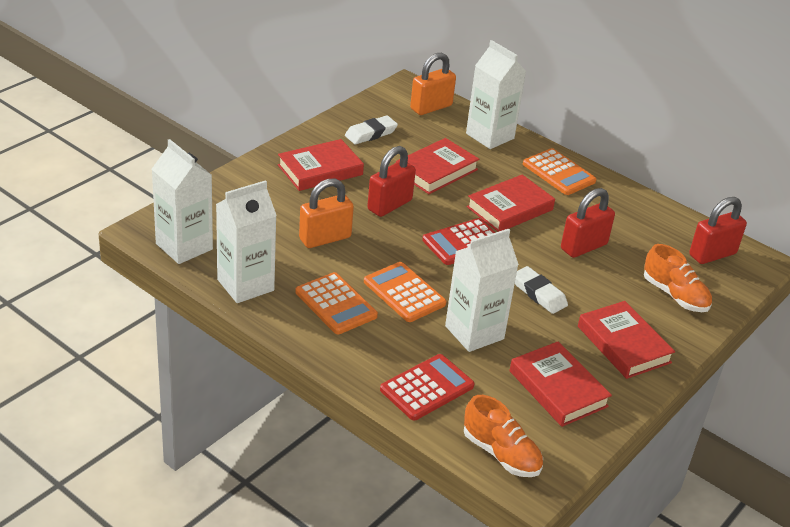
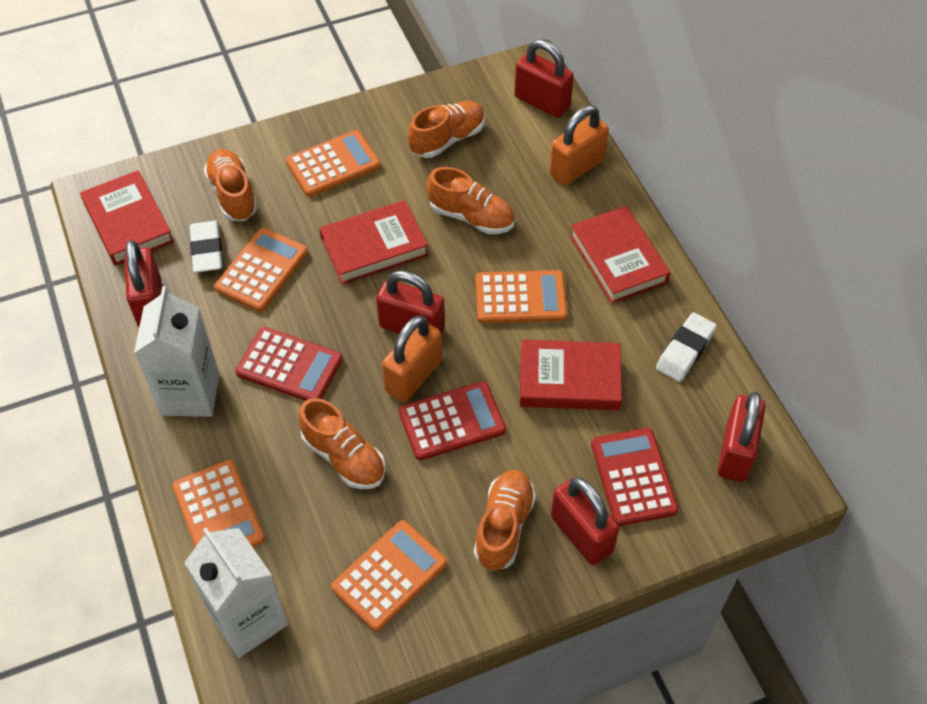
orange calculator: [295,272,378,334] [364,262,447,322] [523,148,596,195] = 3 -> [172,460,265,547] [214,228,308,312] [286,130,381,197] [331,520,447,632] [476,270,567,323] = 5
orange shoe: [464,395,543,477] [644,244,712,312] = 2 -> [204,149,258,221] [298,398,386,489] [408,101,485,158] [427,167,515,234] [474,470,536,571] = 5
red book: [278,139,364,191] [396,138,479,194] [467,174,555,232] [509,342,612,427] [578,301,675,379] = 5 -> [80,170,174,266] [319,200,429,285] [520,339,622,410] [570,206,670,304] = 4
red calculator: [380,354,475,420] [422,218,496,265] = 2 -> [236,327,343,401] [399,381,506,460] [591,428,678,526] = 3
red padlock: [367,146,416,217] [561,188,615,258] [689,197,747,264] = 3 -> [124,240,162,327] [376,270,445,334] [514,39,574,118] [551,477,619,565] [718,392,765,482] = 5
white carton: [152,139,213,264] [216,180,277,303] [445,229,519,352] [466,40,526,149] = 4 -> [134,286,220,417] [184,528,288,658] = 2

